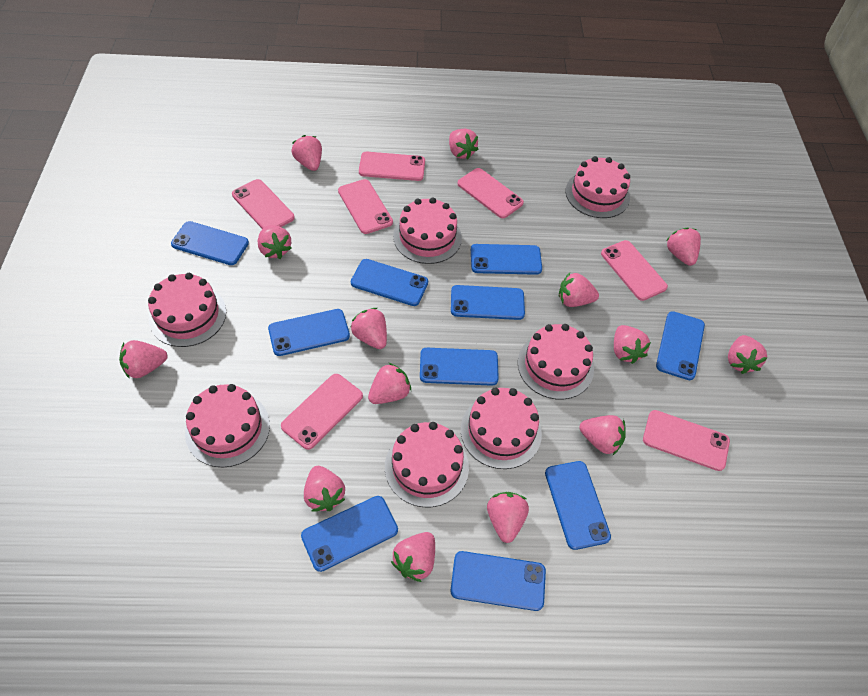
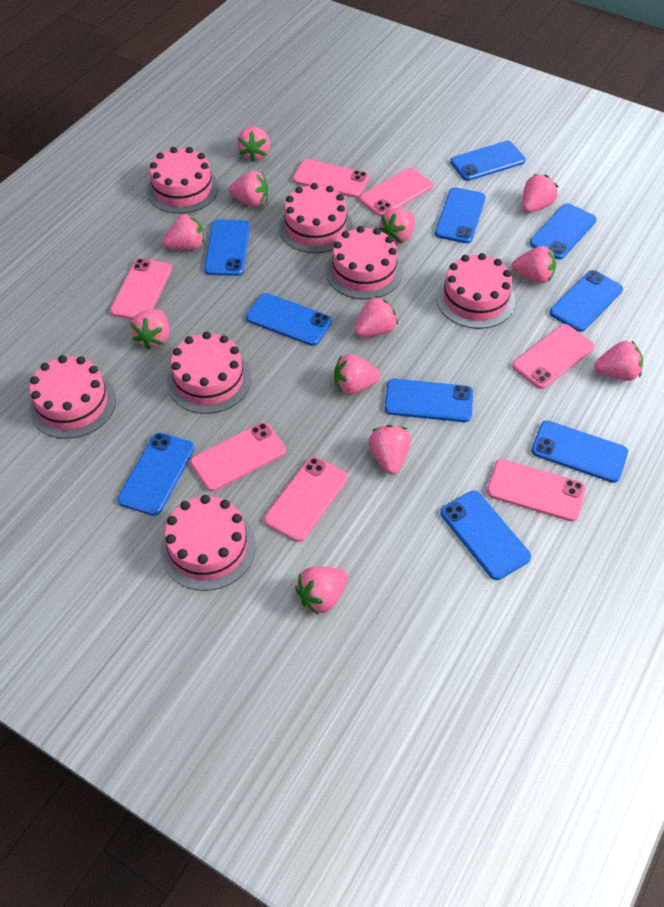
pink strawberry: [119,340,168,379] [258,225,292,259] [292,135,322,171] [304,466,345,511] [350,308,387,349] [368,363,411,404] [391,532,435,582] [449,129,478,159] [487,492,529,543] [559,273,599,307] [579,415,626,455] [614,325,651,364] [666,228,701,266] [728,335,767,374] = 14 -> [131,309,170,349] [162,214,204,250] [229,171,268,206] [237,126,270,162] [295,567,348,615] [334,354,381,395] [355,296,398,337] [368,425,411,475] [379,208,415,244] [512,246,556,283] [522,174,558,213] [594,341,643,381] = 12

